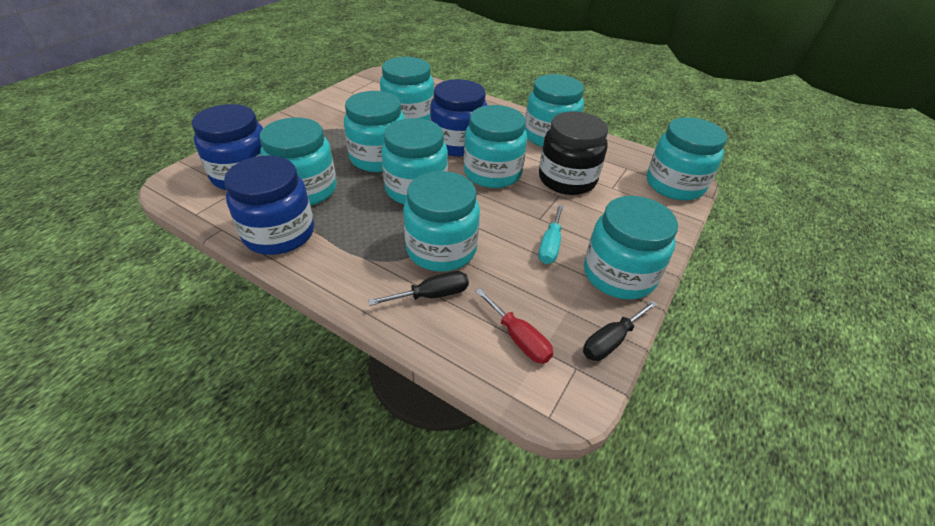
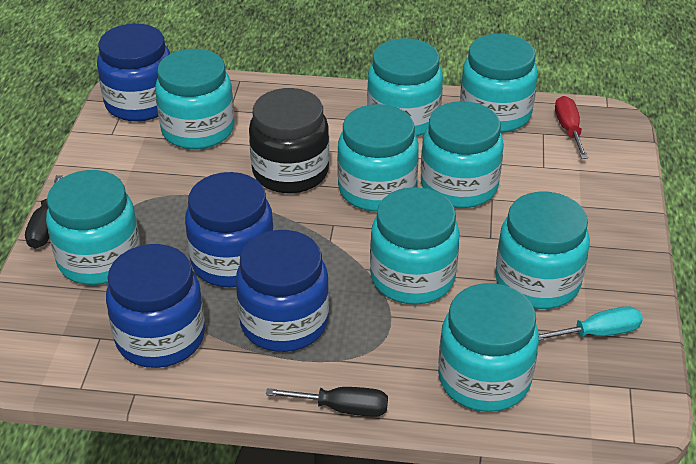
blue jar: [192,104,263,190] [224,156,314,255] [430,79,487,157] = 3 -> [97,23,170,122] [106,244,205,368] [185,172,274,287] [236,230,329,352] = 4

